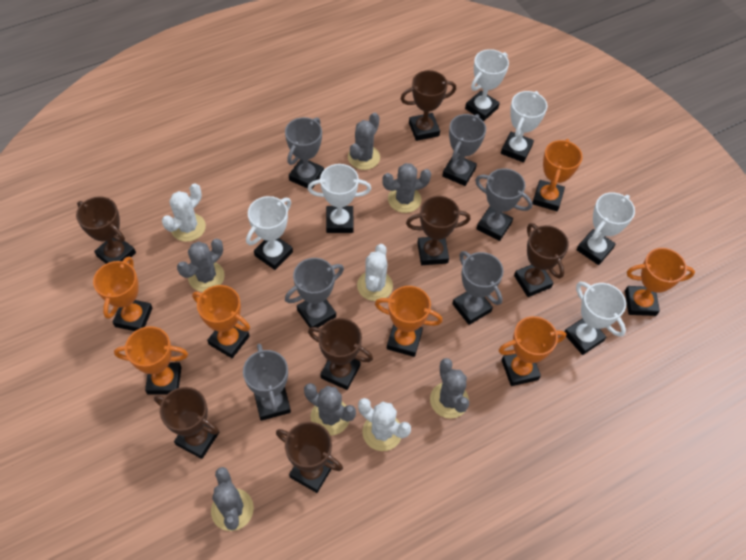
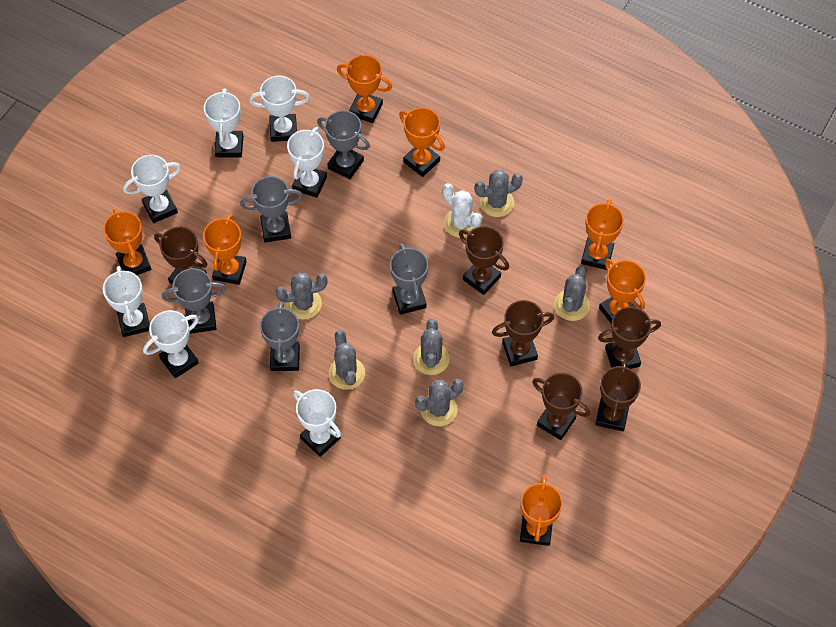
brown trophy: [76,196,136,264] [154,387,219,459] [276,422,343,493] [308,318,373,390] [400,70,456,141] [406,196,471,265] [514,223,569,297] = 7 -> [154,227,207,285] [459,226,509,295] [492,300,554,366] [532,373,590,440] [595,360,641,431] [598,307,661,369] = 6
grey trophy: [243,344,291,421] [285,117,324,189] [285,258,344,328] [442,114,486,186] [452,251,504,325] [475,168,532,241] = 6 -> [162,268,226,334] [240,176,302,243] [260,302,300,371] [317,110,370,179] [390,243,428,315] = 5
white cactus: [162,183,206,242] [357,244,393,301] [358,398,411,451] = 3 -> [443,183,482,238] = 1
white trophy: [246,196,293,270] [308,164,371,233] [465,49,509,121] [501,91,547,162] [565,282,626,355] [576,192,635,265] = 6 -> [103,266,150,337] [123,155,181,223] [143,310,199,378] [204,88,243,158] [249,76,310,142] [287,127,327,198] [293,389,341,457] = 7

